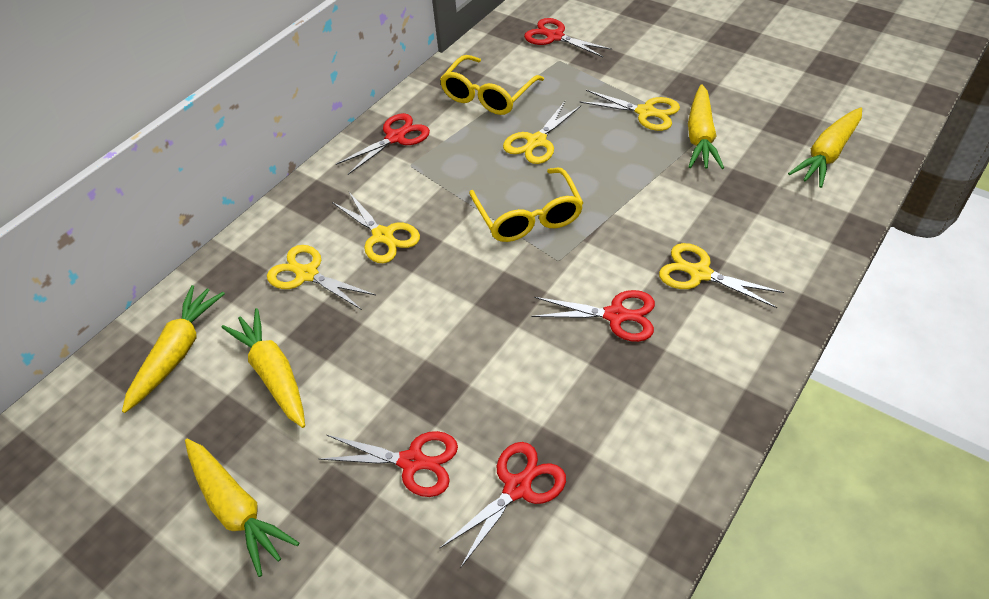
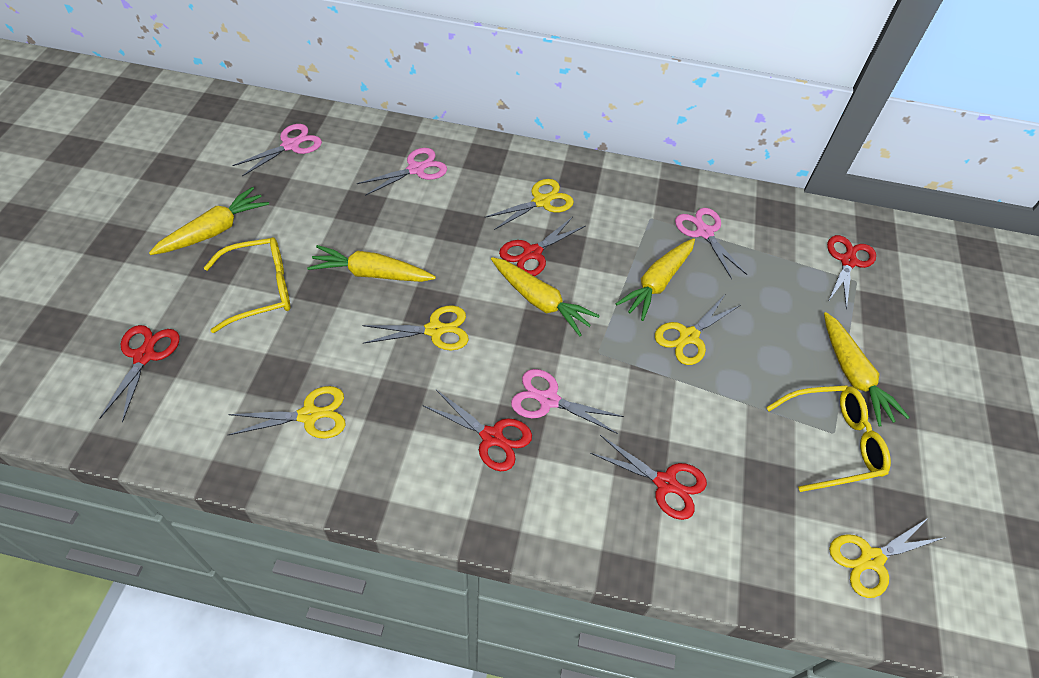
pink scissors: none = 0 -> [232,124,322,176] [357,148,447,196] [511,369,624,434] [675,208,747,279] = 4

